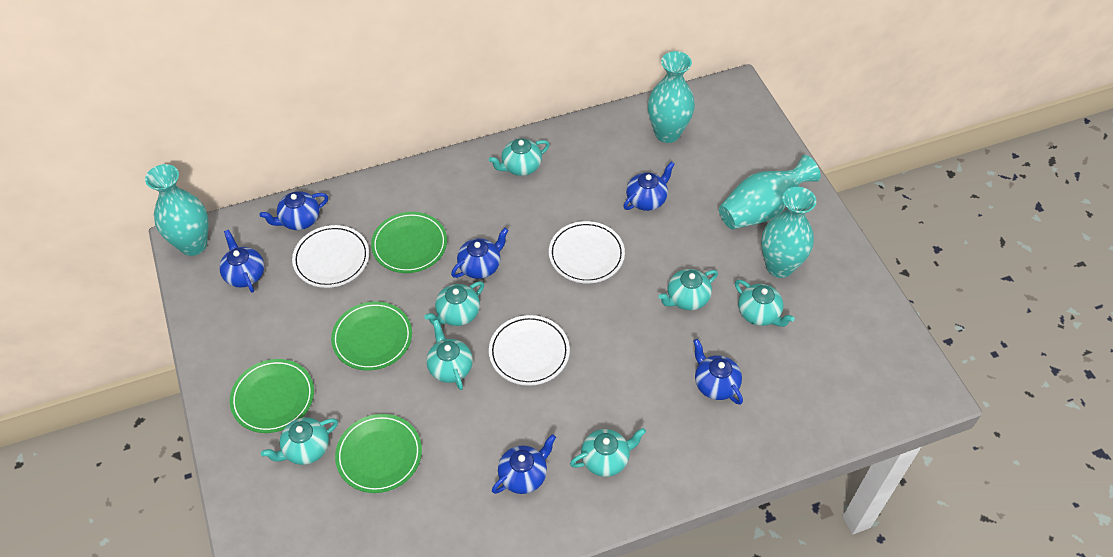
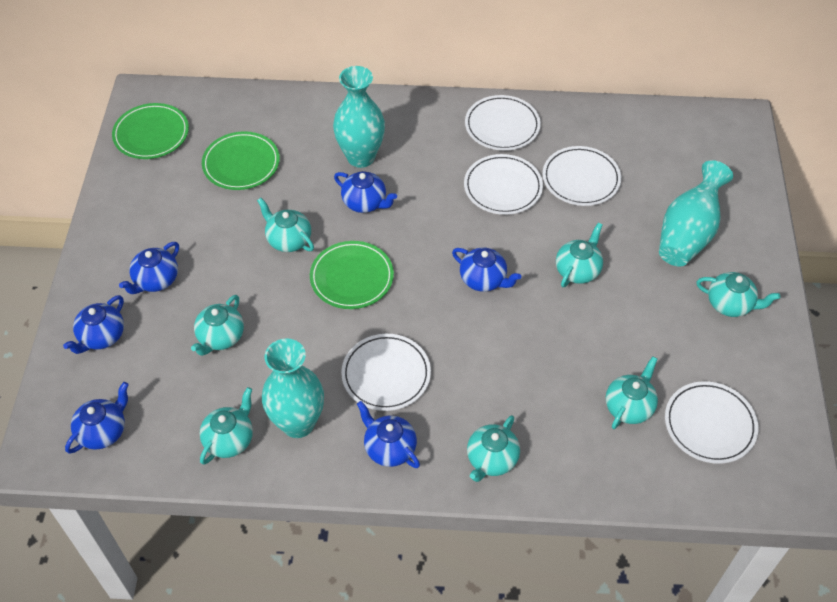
green plate: [230,359,314,433] [331,301,412,371] [335,414,422,493] [371,212,447,273] = 4 -> [112,103,189,159] [202,131,280,190] [310,241,394,309] = 3
turquoise vase: [145,164,208,256] [648,51,695,143] [719,155,821,229] [761,187,816,278] = 4 -> [262,338,324,438] [333,66,385,168] [659,160,733,266] = 3
white plate: [292,225,369,288] [489,315,570,386] [549,221,625,283] = 3 -> [341,334,431,411] [464,154,543,215] [465,95,541,151] [542,146,621,206] [665,381,758,464] = 5

